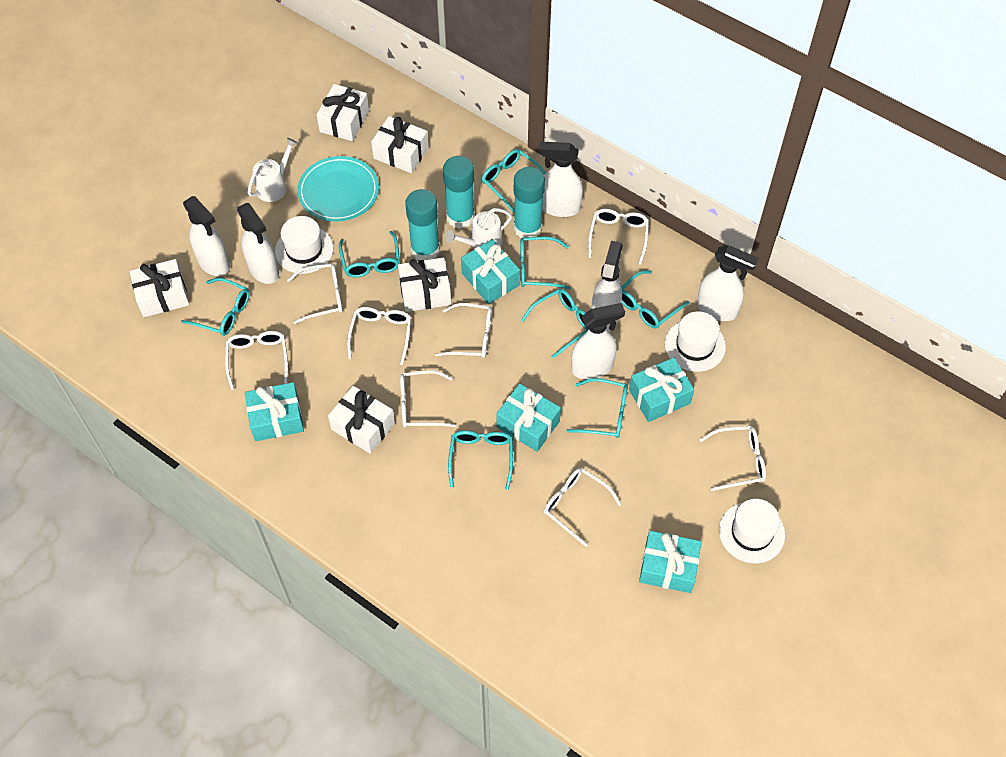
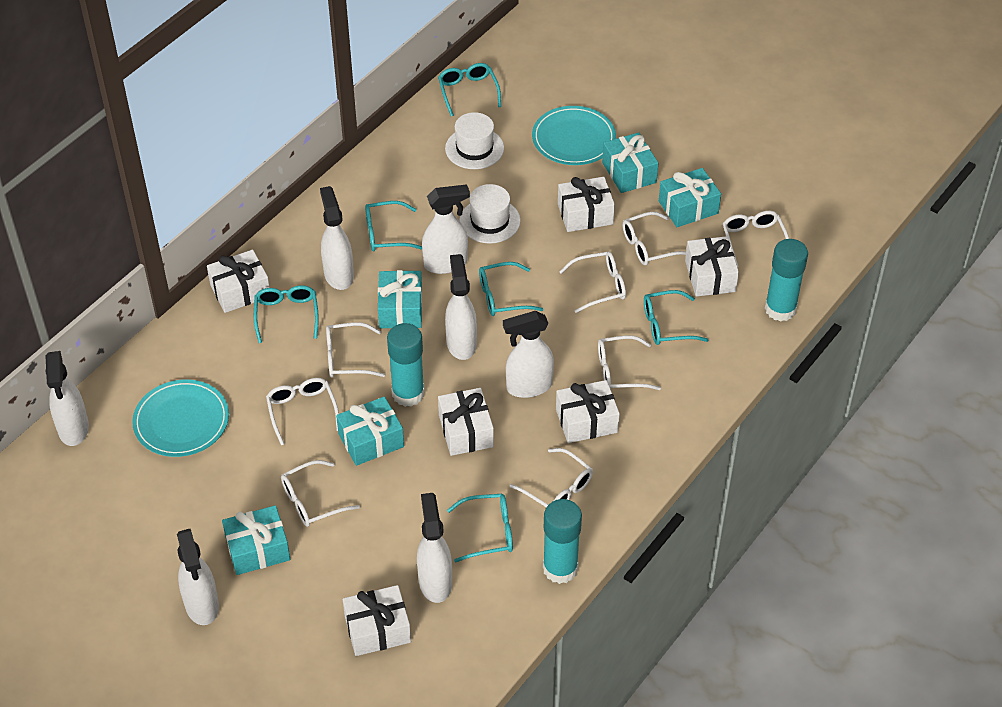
turquoise glasses: [181,278,249,336] [339,231,400,278] [448,430,513,490] [481,149,546,213] [520,237,571,290] [521,289,588,358] [567,378,628,438] [621,270,689,329] = 8 -> [254,285,319,343] [365,201,422,251] [438,63,501,116] [447,494,513,563] [479,262,543,316] [644,290,708,345] = 6
turquoise plate: [297,156,379,222] = 1 -> [132,379,229,457] [532,106,616,165] = 2
white gift: [130,259,190,317] [316,84,369,141] [328,386,395,454] [371,116,429,173] [398,258,451,312] = 5 -> [207,250,270,313] [343,585,411,656] [438,388,494,456] [556,380,620,443] [558,177,615,232] [685,236,739,297] = 6
white hat: [275,216,333,274] [665,311,726,372] [719,499,785,563] = 3 -> [445,112,504,169] [459,184,521,244] = 2
white spray bottle: [183,196,230,276] [237,203,279,284] [539,142,583,217] [571,303,625,379] [591,240,623,332] [697,245,758,321] = 6 -> [45,351,89,446] [177,529,219,625] [320,186,354,290] [417,493,452,603] [422,184,470,274] [445,254,477,360] [503,311,554,398] = 7
white watering can: [247,138,298,202] [445,208,512,249] = 2 -> none = 0

